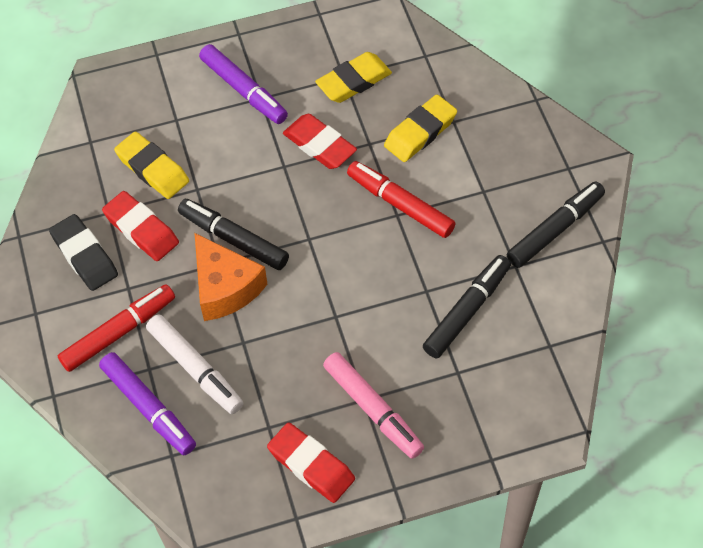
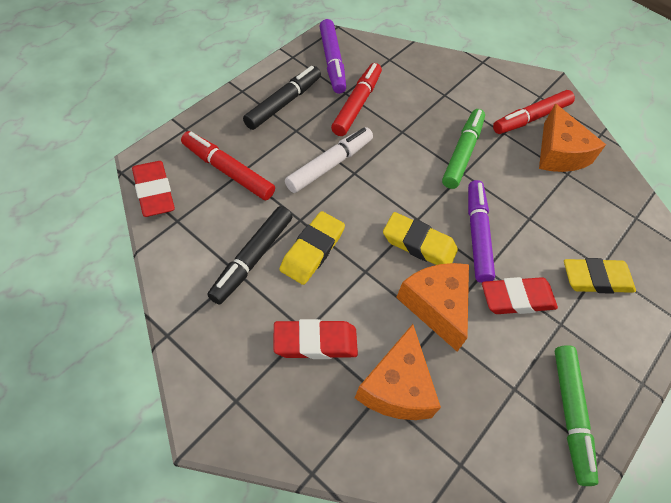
black eraser: [49,214,118,291] = 1 -> none = 0
black marker: [178,199,289,270] [423,255,511,358] [507,181,605,268] = 3 -> [207,206,293,305] [243,66,321,130] = 2
green marker: none = 0 -> [442,109,485,189] [555,345,599,486] = 2
orange cheese: [195,233,267,321] = 1 -> [355,324,441,420] [396,263,469,352] [539,103,606,172] = 3
pink marker: [323,352,424,459] = 1 -> none = 0
red marker: [58,284,175,372] [347,161,455,238] = 2 -> [181,131,275,200] [331,63,382,136] [493,90,575,134] = 3

